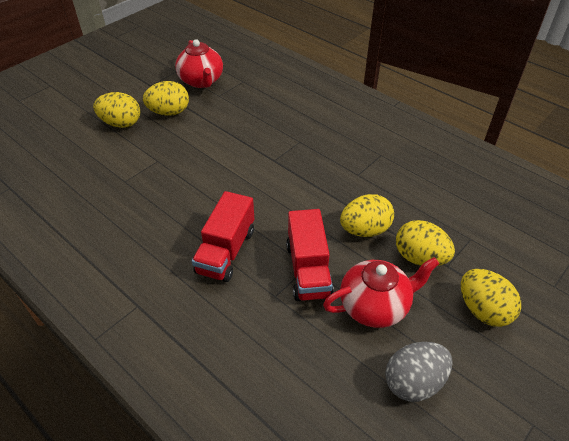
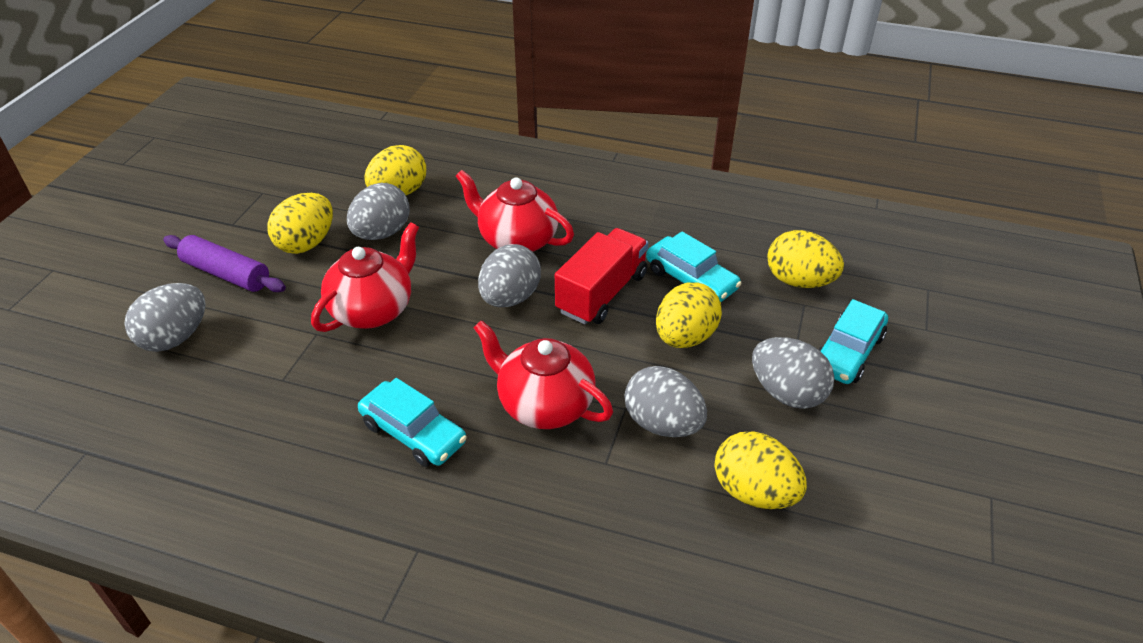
grey egg: [385,342,453,402] = 1 -> [124,283,205,352] [347,183,410,240] [478,244,541,307] [624,366,707,437] [752,337,834,409] = 5
purple rolling pin: none = 0 -> [163,235,286,292] = 1
red teapot: [175,39,223,88] [323,257,439,328] = 2 -> [311,222,419,332] [456,170,574,252] [473,320,613,429] = 3
red truck: [192,191,254,282] [286,209,334,301] = 2 -> [555,228,648,324] = 1
turquoise car: none = 0 -> [358,378,467,467] [646,232,742,302] [818,299,888,384] = 3

